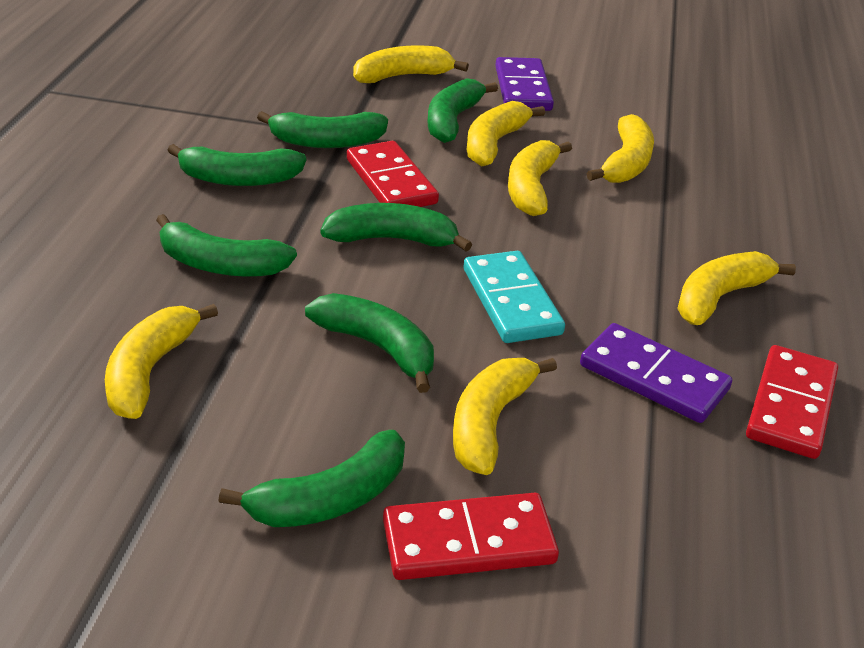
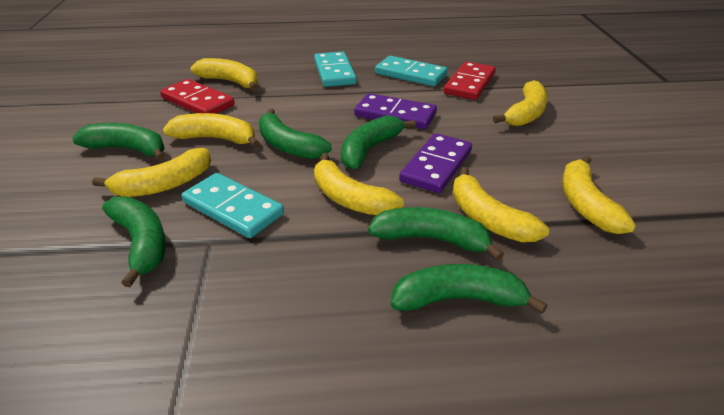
green banana: [156,214,297,277] [167,144,306,186] [218,430,405,527] [257,111,388,148] [305,293,434,393] [320,203,472,252] [428,78,498,143] = 7 -> [72,123,165,161] [102,196,166,287] [259,109,332,159] [341,115,416,170] [368,207,504,261] [391,264,548,314] = 6
red domino: [347,141,439,207] [383,493,559,580] [746,345,838,459] = 3 -> [160,79,235,114] [444,61,496,100] = 2
turquoise domino: [463,251,565,343] = 1 -> [182,173,284,238] [314,52,357,87] [375,56,448,86] = 3

